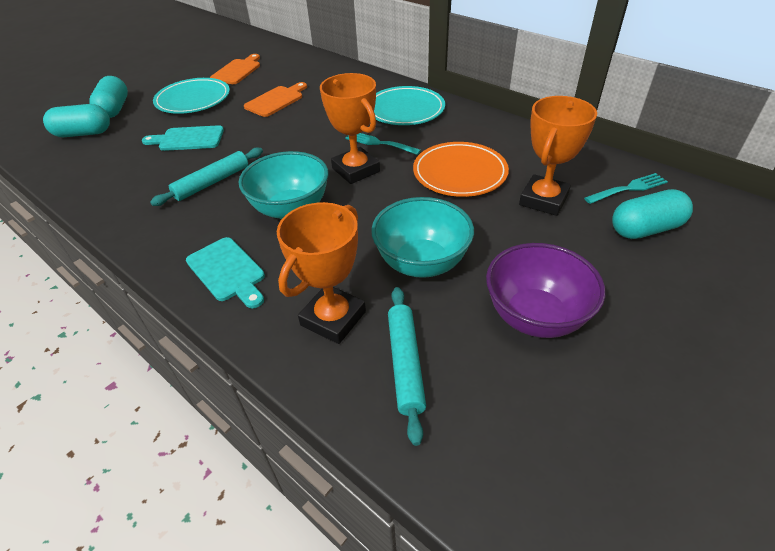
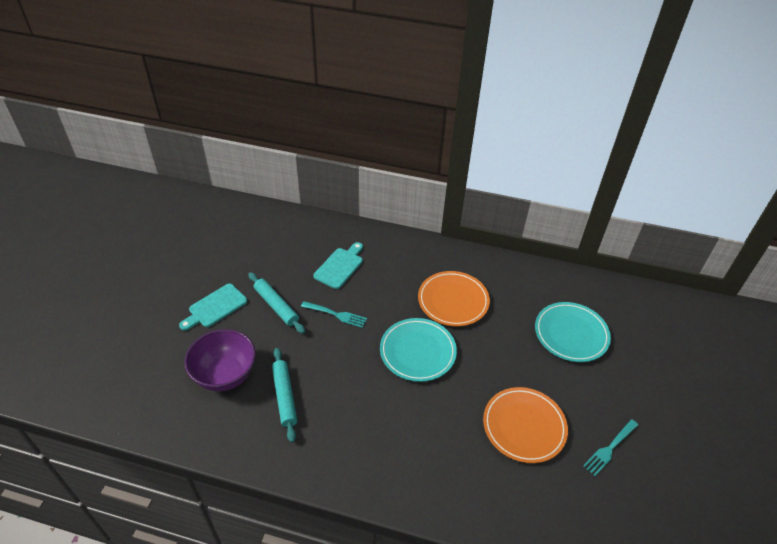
orange cutting board: [210,54,260,84] [244,82,307,117] = 2 -> none = 0
orange plate: [413,142,509,197] = 1 -> [418,271,490,326] [483,387,568,463] = 2
orange trophy: [277,202,366,344] [320,73,380,184] [519,96,597,216] = 3 -> none = 0
turquoise bowl: [239,151,329,219] [371,197,474,278] = 2 -> none = 0
turquoise capsule: [43,104,110,137] [89,76,128,118] [612,189,693,239] = 3 -> none = 0

